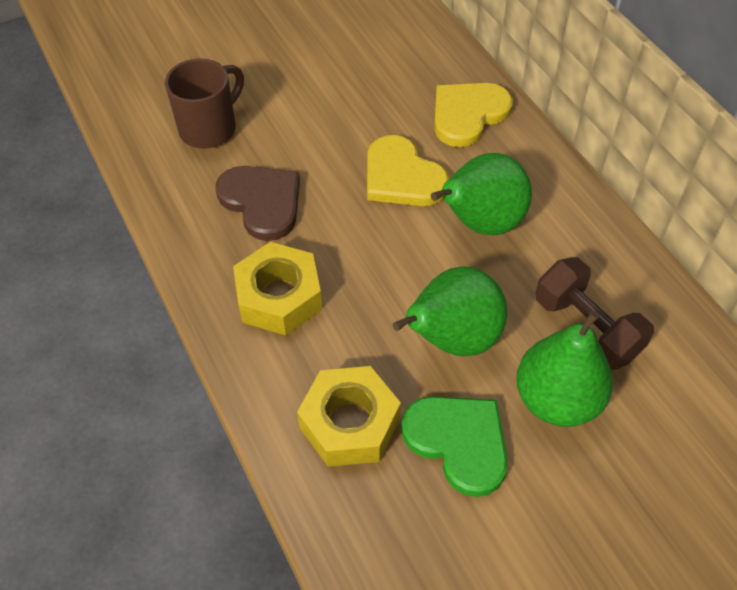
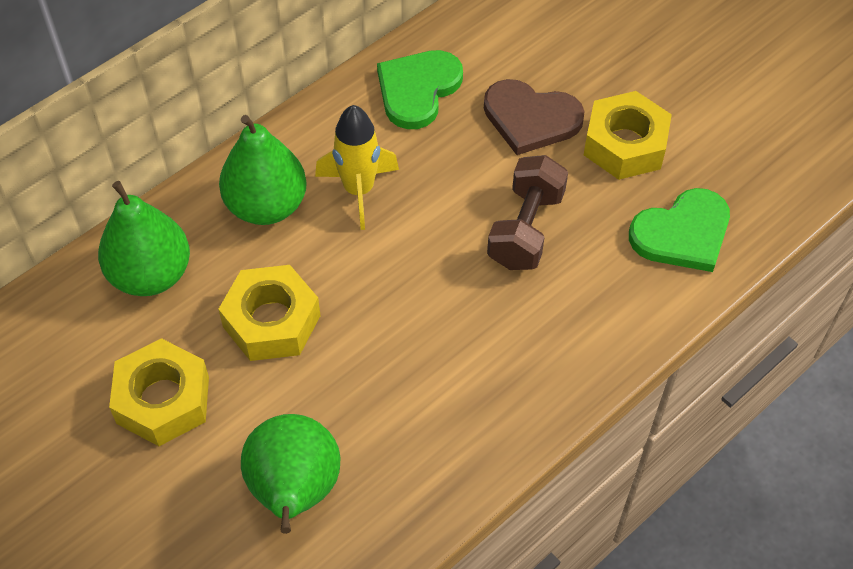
brown mug: [165,58,244,149] = 1 -> none = 0
green heart: [401,396,508,497] = 1 -> [377,50,463,129] [629,188,730,272] = 2
yellow heart: [367,135,449,206] [434,83,513,147] = 2 -> none = 0
yellow nut: [233,242,322,335] [297,366,401,467] = 2 -> [109,338,209,446] [218,265,321,361] [584,91,672,180] = 3
yellow rocket: none = 0 -> [315,105,399,230] = 1

